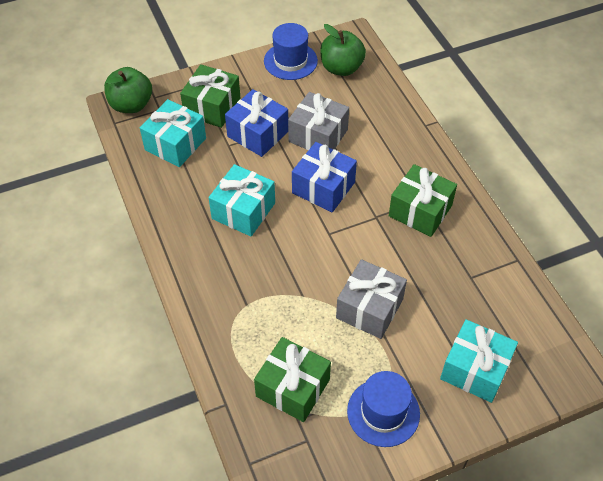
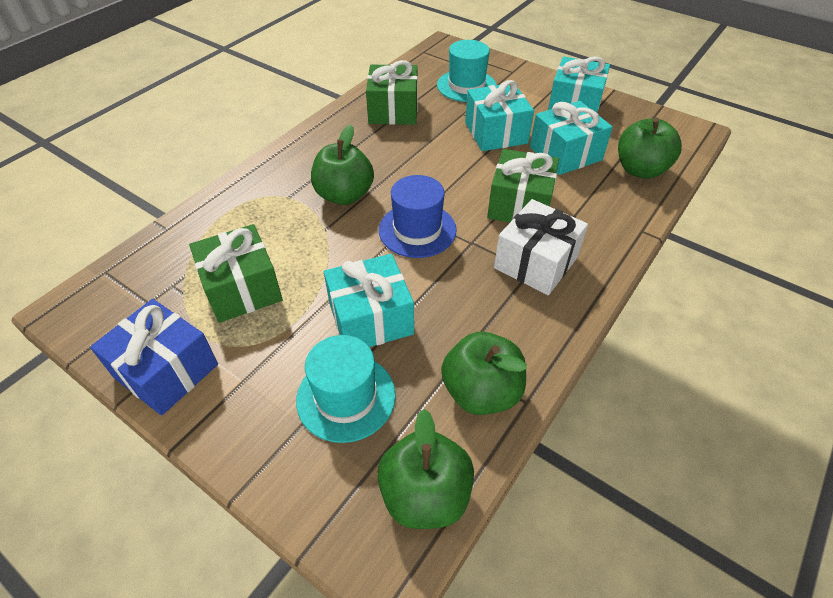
blue gift: [225,89,288,157] [292,142,357,212] = 2 -> [90,299,218,416] = 1
blue hat: [264,23,318,80] [347,371,420,447] = 2 -> [379,175,457,258] = 1
green apple: [104,67,152,113] [320,24,366,76] = 2 -> [311,125,374,205] [377,409,474,529] [441,332,527,415] [618,117,682,179] = 4
grey gift: [288,92,349,150] [336,259,407,339] = 2 -> none = 0
turquoise gift: [140,99,206,167] [209,164,275,236] [440,319,518,403] = 3 -> [324,254,414,347] [465,80,534,151] [530,101,613,175] [548,56,610,112] = 4
turquoise hat: none = 0 -> [296,335,396,443] [437,40,496,102] = 2
white gift: none = 0 -> [494,199,588,295] = 1

